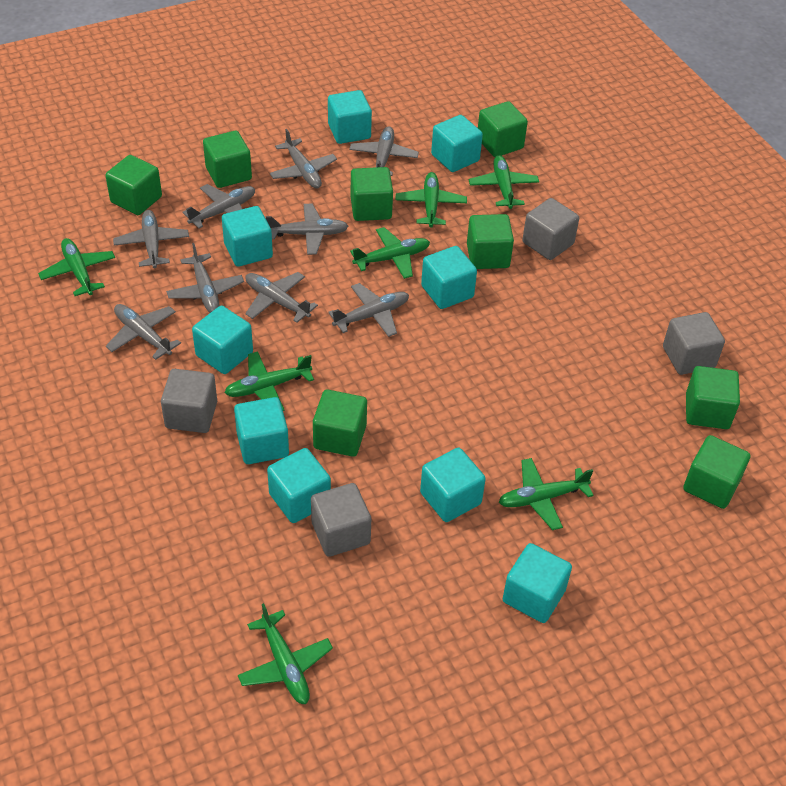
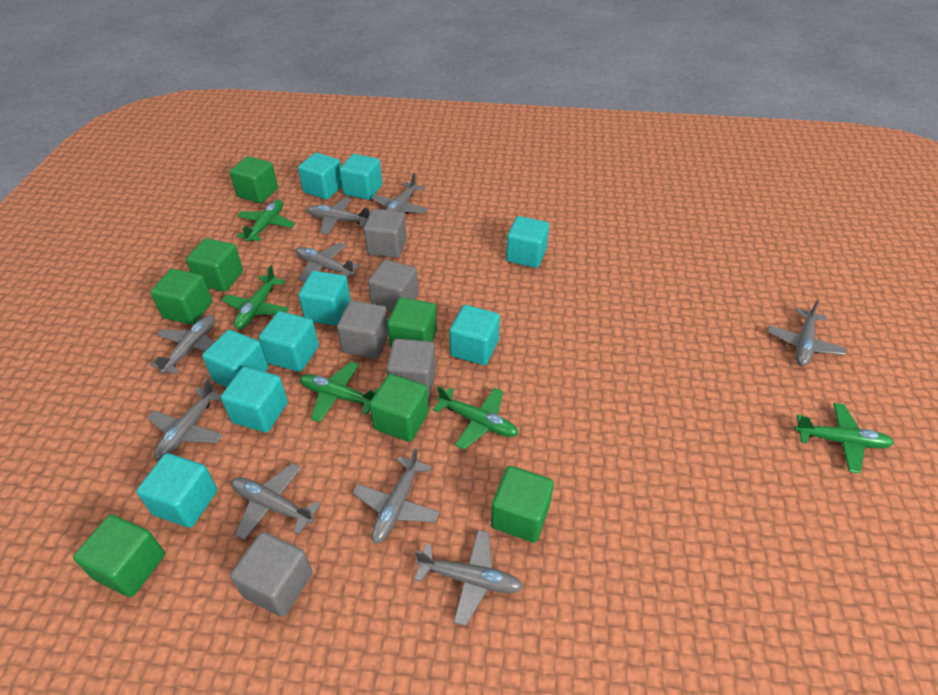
green cube: [105,155,162,215] [203,131,252,188] [313,390,367,457] [351,167,393,221] [467,214,514,269] [478,101,528,157] [683,435,750,509] [686,366,740,429] = 8 -> [73,514,165,597] [150,269,212,325] [186,238,243,292] [229,156,278,203] [369,374,429,442] [387,298,437,348] [491,466,554,543] = 7
green plane: [38,238,115,296] [224,351,314,411] [238,603,333,704] [350,227,430,279] [395,172,467,227] [469,155,539,209] [499,458,593,530] = 7 -> [222,265,289,329] [237,200,295,242] [300,362,378,422] [433,386,518,450] [794,403,894,473] = 5
grey cube: [161,369,217,433] [311,483,371,557] [522,198,579,260] [663,312,725,375] = 4 -> [230,532,312,617] [337,301,389,359] [363,209,407,258] [368,259,419,313] [386,339,436,397] = 5

